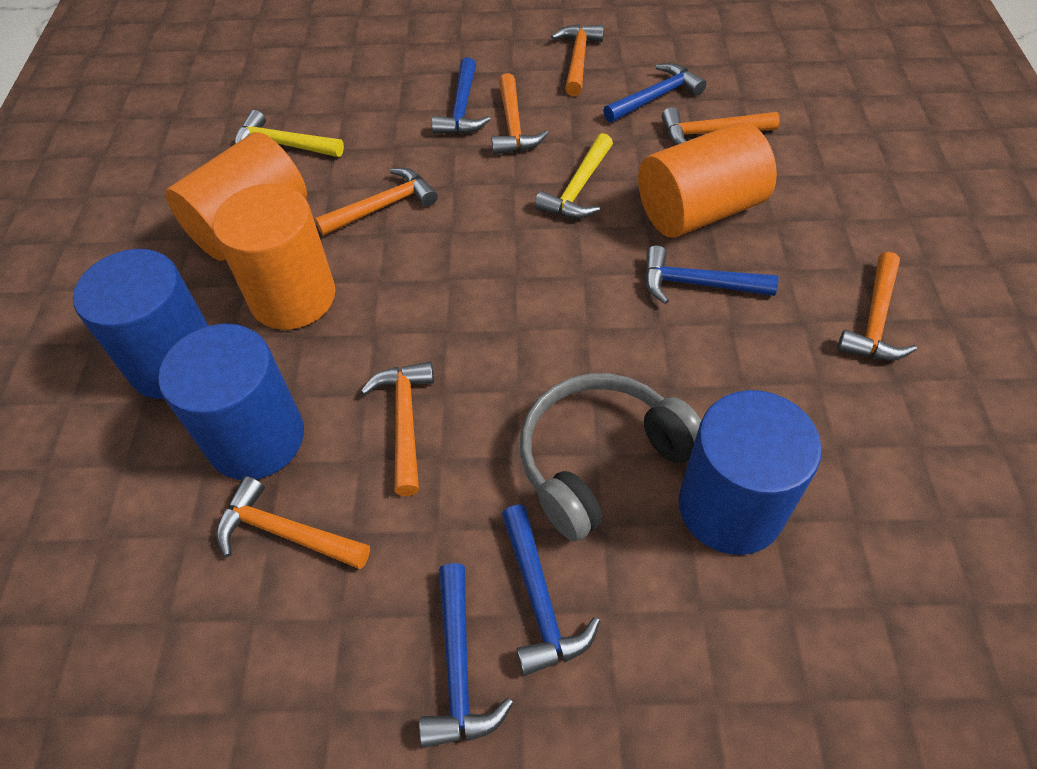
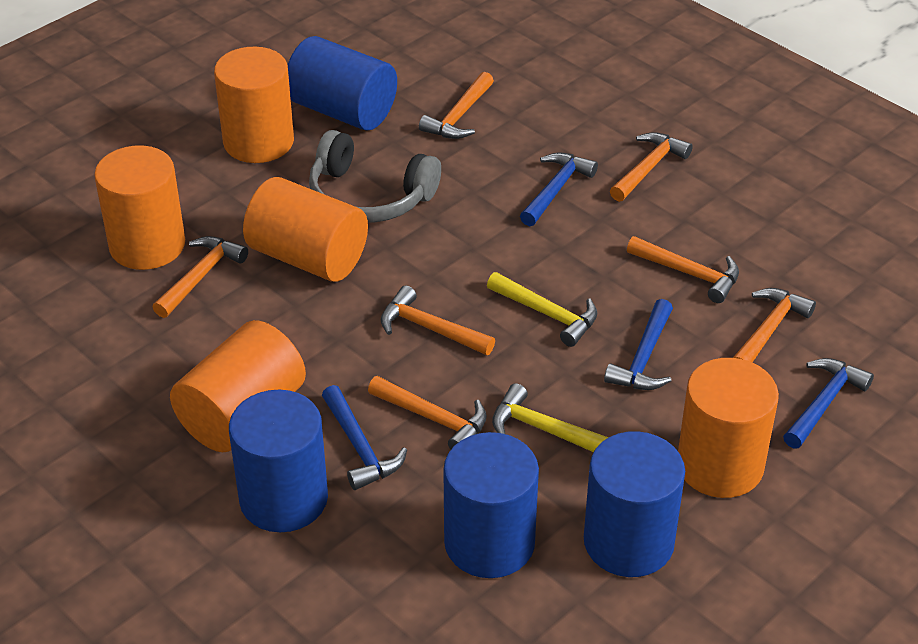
blue cylinder: [73,249,209,399] [158,324,304,480] [679,390,822,555] = 3 -> [229,390,328,532] [288,36,397,131] [443,432,539,578] [584,431,685,577] = 4
blue hammer: [419,563,513,748] [432,58,491,134] [502,505,600,676] [603,63,707,122] [645,245,778,304] = 5 -> [322,385,407,490] [520,153,598,226] [604,299,673,390] [783,358,874,449] = 4
orange cylinder: [165,132,307,261] [213,184,336,330] [638,122,777,238] = 3 -> [94,145,185,270] [170,320,306,452] [214,47,294,163] [243,177,368,282] [678,358,779,498] = 5

